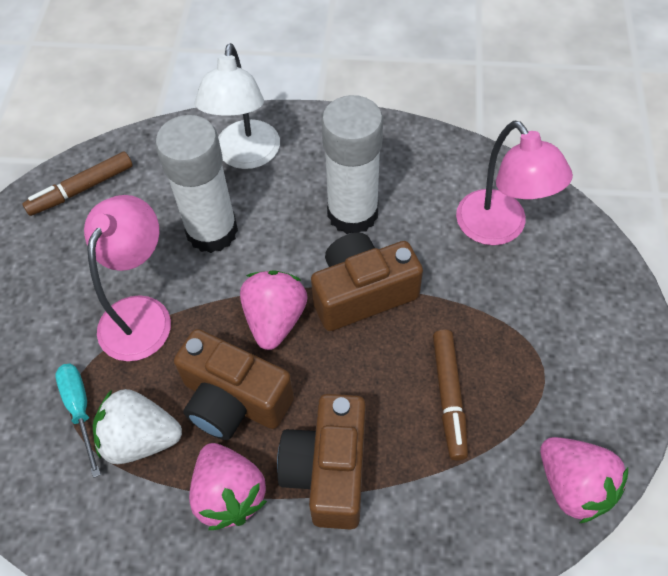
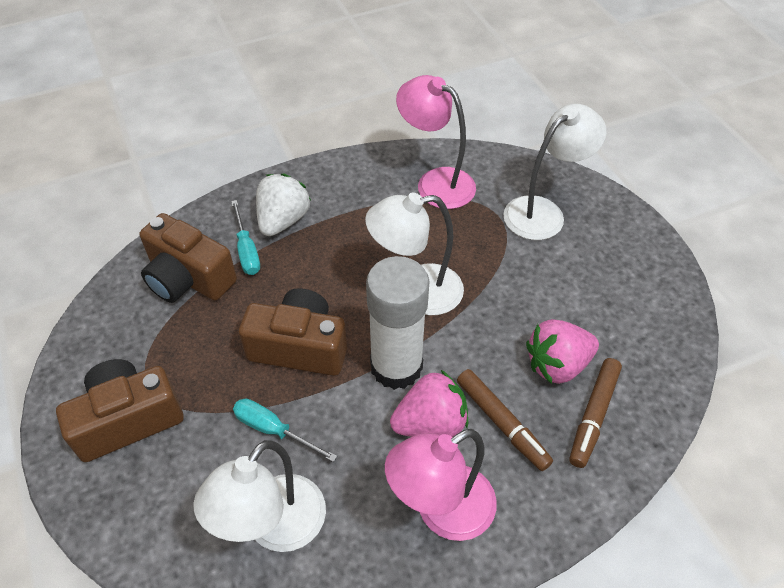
pink strawberry: [189,443,267,530] [240,270,308,350] [540,437,628,523] = 3 -> [390,370,468,437] [526,319,599,384] = 2
turquoise screwdriver: [55,364,101,478] = 1 -> [231,200,260,275] [233,399,337,462] = 2
white glue stick: [155,115,238,253] [321,95,383,234] = 2 -> [366,256,430,390] = 1
white lamp: [194,43,280,169] = 1 -> [193,440,326,552] [365,193,464,315] [503,104,606,240] = 3

